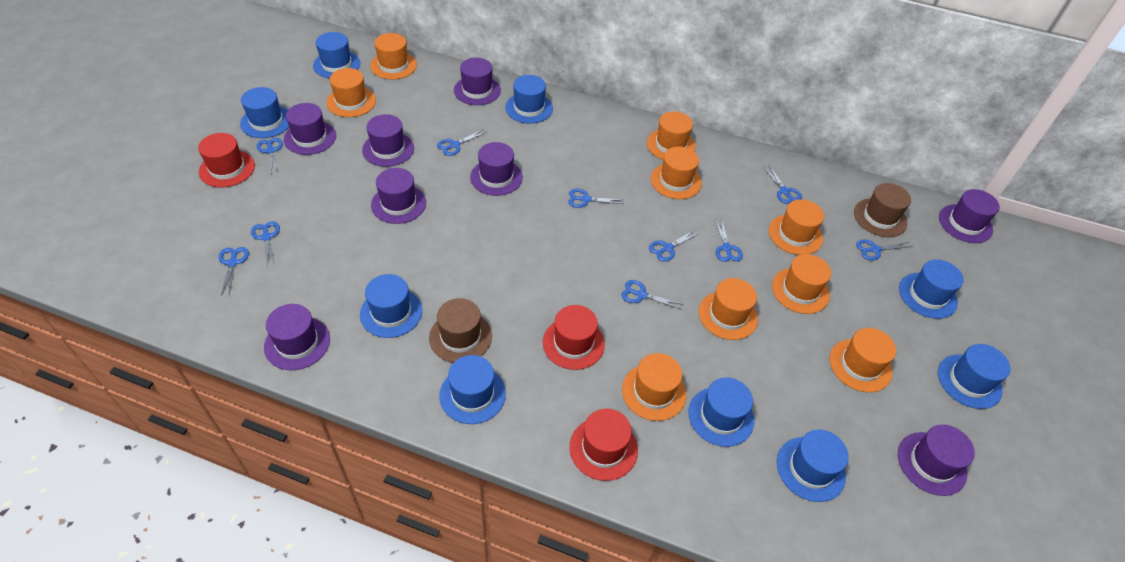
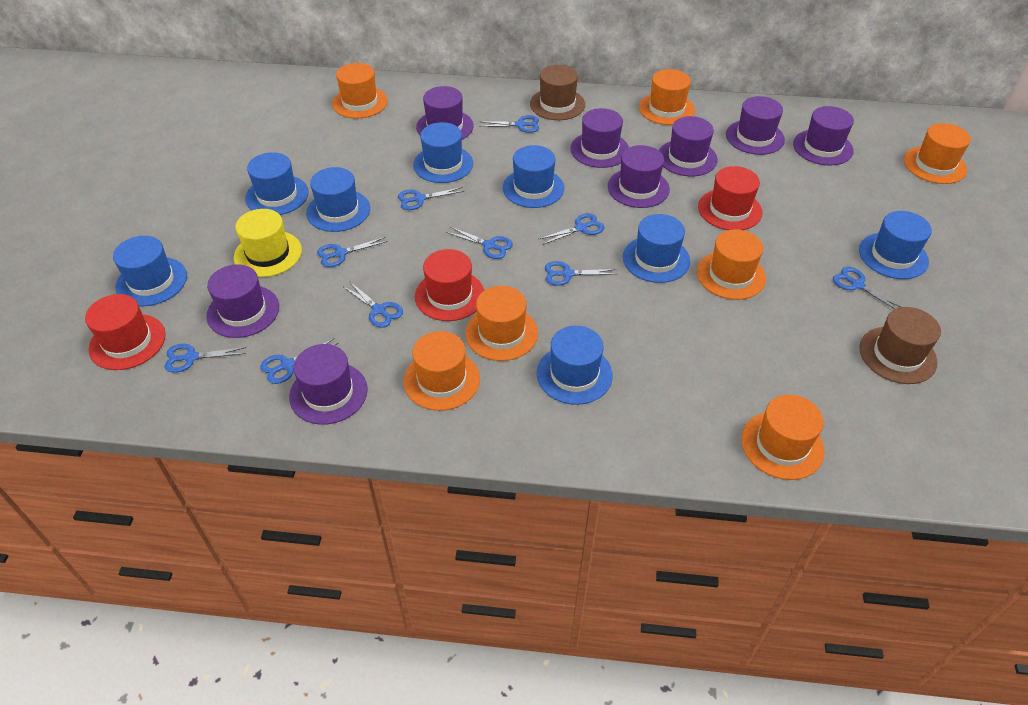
blue hat: [240,87,289,138] [313,32,360,78] [360,274,422,338] [439,355,506,424] [505,75,553,123] [688,377,754,447] [777,430,849,502] [899,259,964,319] [938,344,1011,409] = 9 -> [113,236,187,306] [245,152,309,215] [306,167,370,232] [413,122,473,183] [503,145,564,208] [537,326,613,405] [623,214,690,283] [859,211,932,279] = 8
orange hat: [326,68,376,117] [370,33,417,80] [622,353,686,421] [647,112,696,160] [651,147,702,199] [699,278,758,340] [769,199,824,255] [772,254,831,314] [829,328,896,392] = 9 -> [332,63,388,118] [404,331,480,411] [465,286,538,361] [639,69,695,125] [697,229,766,300] [741,395,825,480] [904,123,971,184] = 7
yellow hat: none = 0 -> [234,209,302,277] = 1

